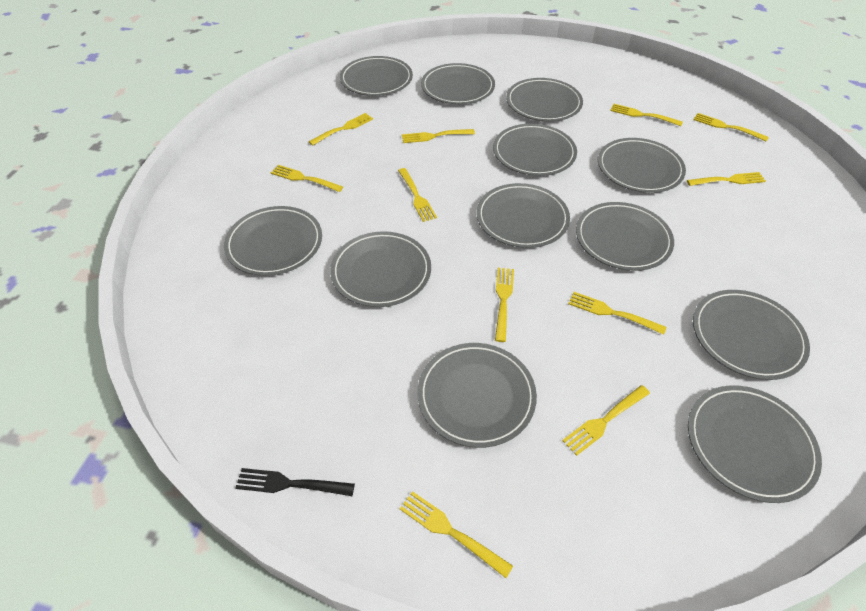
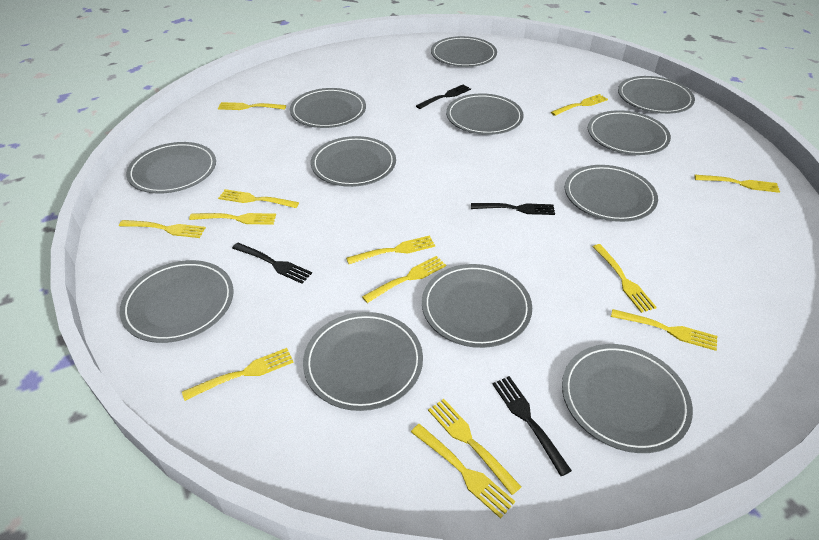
black fork: [235,468,355,496] = 1 -> [232,243,312,284] [416,84,471,109] [471,203,555,215] [492,376,572,476] = 4
yellow fork: [271,165,343,192] [309,113,373,146] [398,168,437,222] [400,491,513,578] [402,129,475,143] [495,268,514,342] [562,385,650,456] [568,292,666,335] [610,104,683,126] [687,172,766,186] [693,113,769,142] = 11 -> [119,220,206,238] [182,348,294,401] [189,213,276,225] [218,102,286,110] [218,189,299,208] [346,235,435,264] [362,256,446,303] [411,424,515,519] [428,399,521,495] [551,94,608,116] [593,244,657,313] [611,309,717,351] [694,175,780,193] = 13

